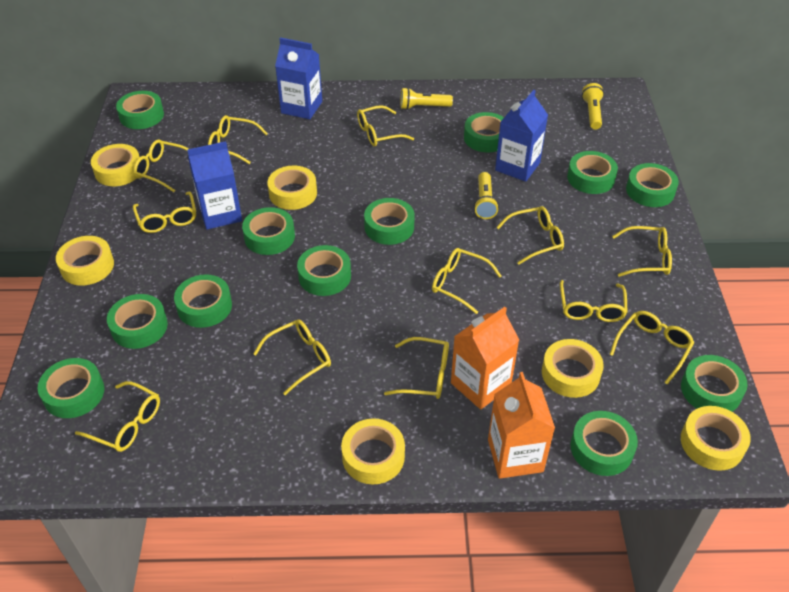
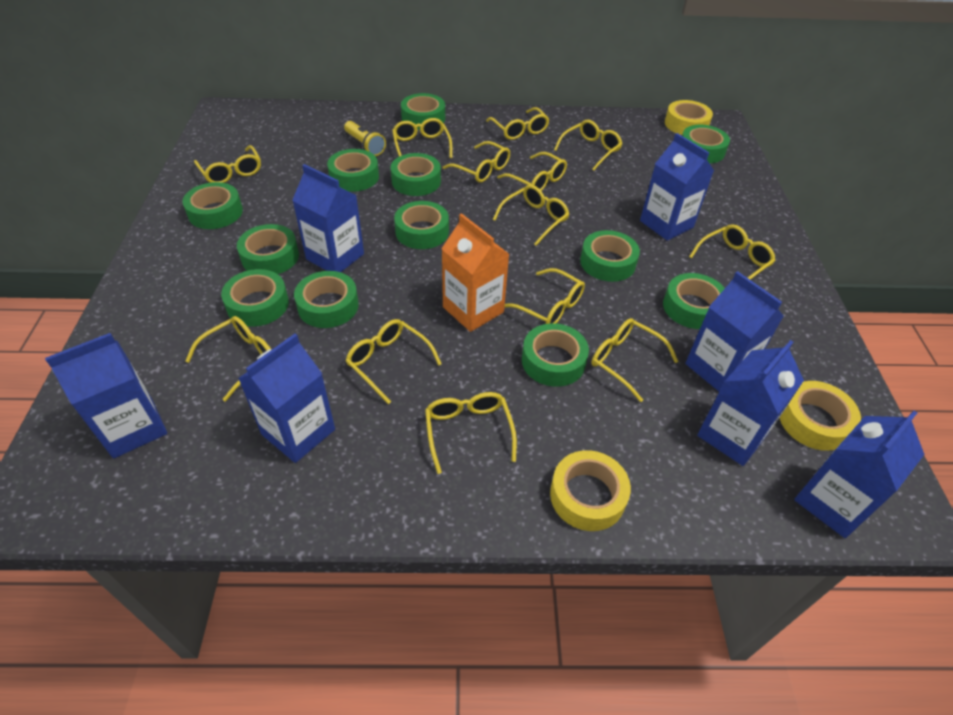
blue carton: [187,141,242,230] [275,37,322,119] [495,90,548,182] = 3 -> [45,333,167,459] [238,334,335,463] [292,164,364,272] [640,133,714,241] [685,271,784,392] [697,340,804,466] [794,411,925,538] = 7
orange carton: [451,307,519,409] [488,372,555,479] = 2 -> [441,213,509,332] = 1
yellow flashlight: [401,87,453,110] [474,172,499,219] [582,83,604,130] = 3 -> [344,121,386,156] = 1
yellow glasses: [75,381,160,452] [133,139,188,192] [133,192,196,233] [208,115,268,164] [253,319,331,395] [357,105,414,146] [384,337,449,399] [432,248,501,314] [496,206,564,265] [560,280,628,322] [610,311,694,385] [612,226,672,277] = 12 -> [185,316,271,402] [194,145,261,183] [346,319,442,404] [392,118,452,158] [425,392,517,474] [443,141,510,183] [486,107,549,140] [493,185,569,246] [497,152,567,191] [504,268,585,324] [554,120,622,171] [592,318,678,402] [689,224,776,280] = 13
yellow tape: [56,236,114,286] [91,144,139,186] [267,166,317,210] [341,418,405,484] [542,339,604,398] [681,406,751,471] = 6 -> [550,450,631,531] [665,100,713,135] [780,381,861,451] = 3

